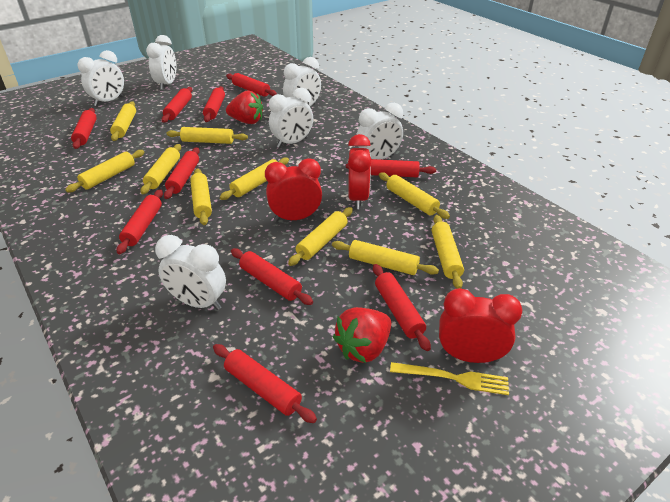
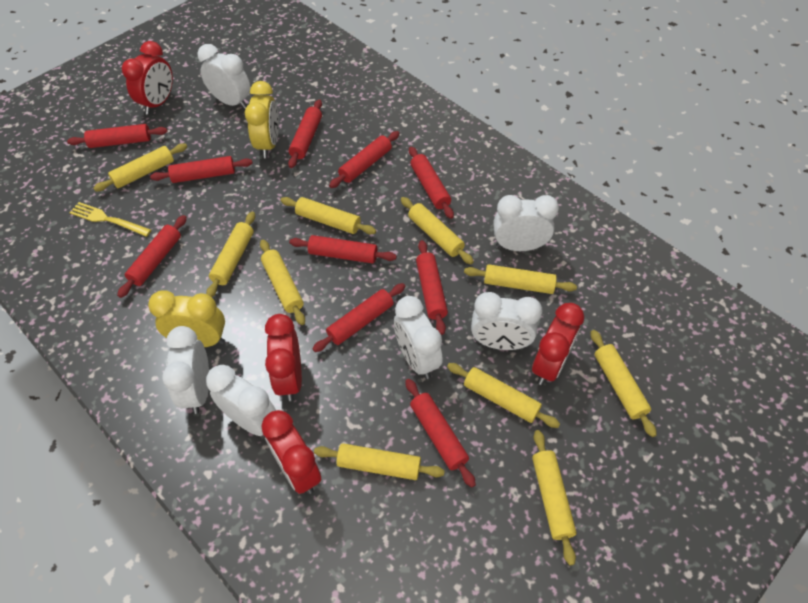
red clock: [265,158,322,221] [348,134,372,209] [439,288,522,363] = 3 -> [122,41,173,115] [261,410,322,494] [265,314,302,401] [532,303,584,385] = 4
red strawberry: [226,90,263,124] [333,307,391,363] = 2 -> none = 0
yellow clock: none = 0 -> [148,290,225,347] [245,81,279,158] = 2

